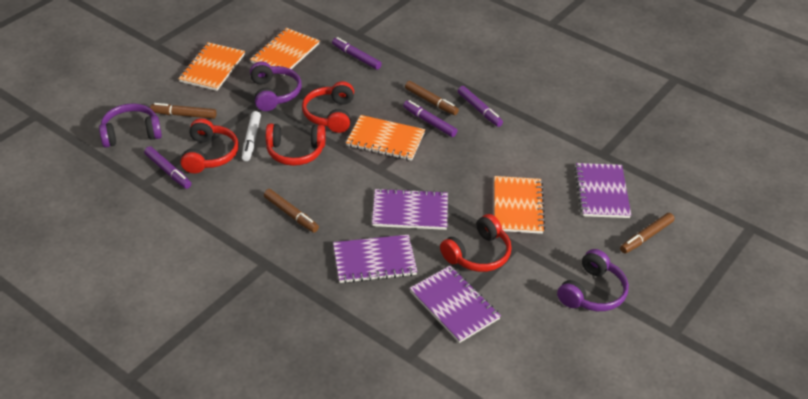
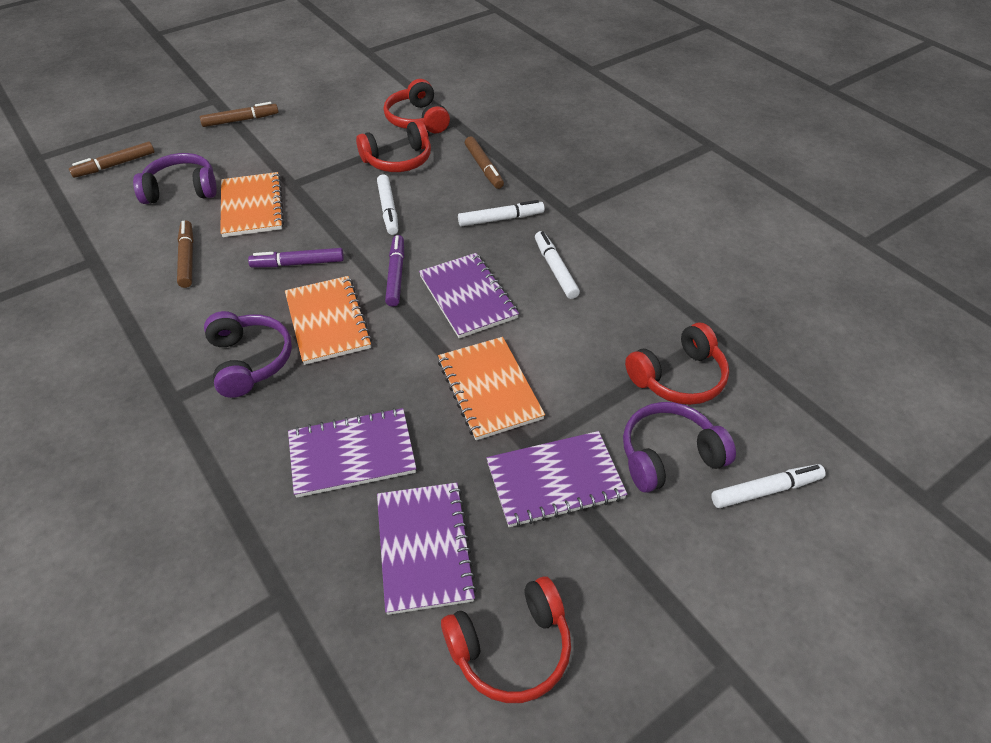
orange notebook: [178,42,245,91] [250,28,320,76] [346,115,425,161] [494,176,545,234] = 4 -> [220,172,284,237] [285,276,372,365] [438,337,545,440] = 3
purple marker: [144,146,192,189] [332,37,382,70] [403,100,457,137] [458,86,503,127] = 4 -> [248,248,344,267] [385,235,404,307] = 2
white marker: [242,111,261,161] = 1 -> [377,174,398,235] [458,200,545,226] [535,231,580,299] [711,464,826,508] = 4

